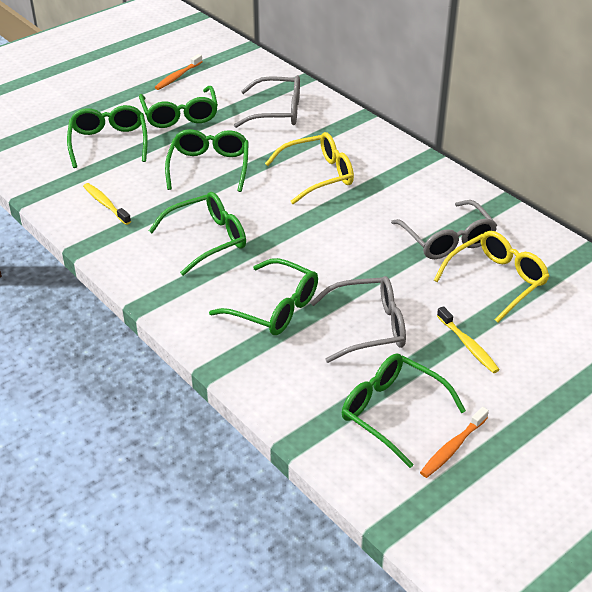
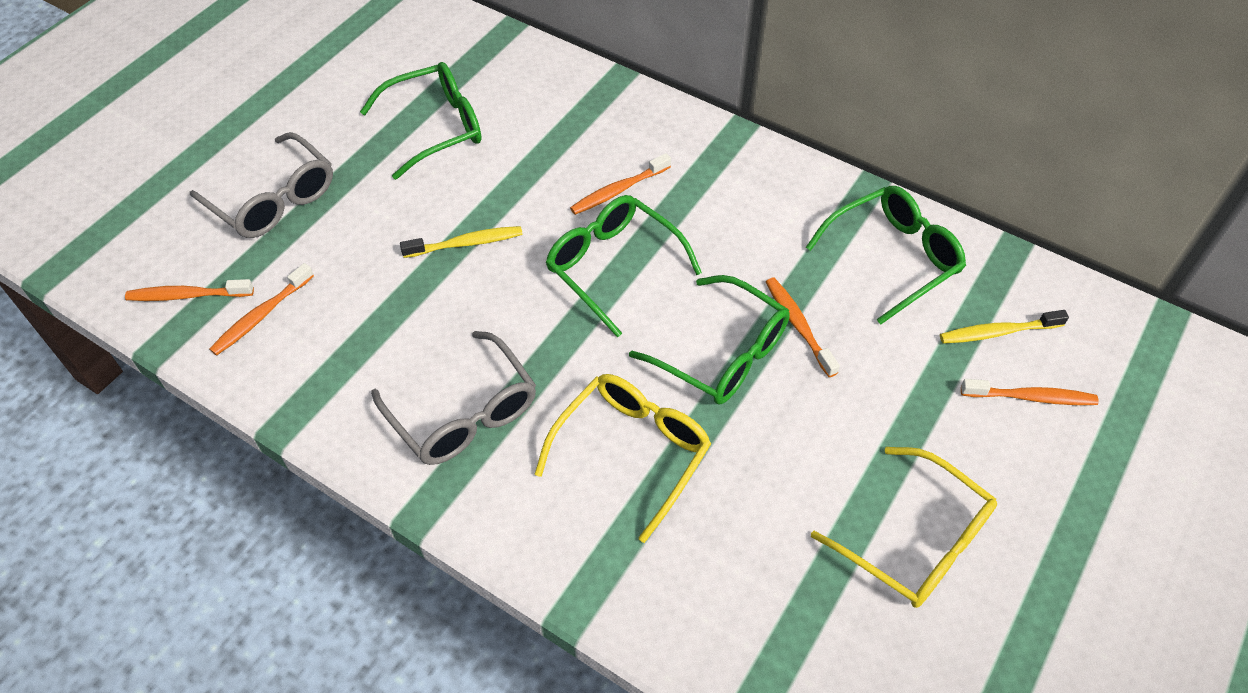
green glasses: [67,105,148,168] [139,86,218,128] [149,192,246,276] [165,129,249,192] [209,258,318,335] [342,353,466,468] = 6 -> [360,62,482,180] [546,195,702,337] [629,275,790,405] [806,186,966,325] = 4
grey glasses: [234,75,300,128] [310,276,406,363] [391,200,497,259] = 3 -> [190,132,333,238] [371,331,536,465] = 2
orange toothbrush: [155,54,203,90] [420,407,489,478] = 2 -> [125,279,254,301] [209,263,314,356] [570,153,671,215] [766,278,840,377] [961,379,1098,405] = 5

